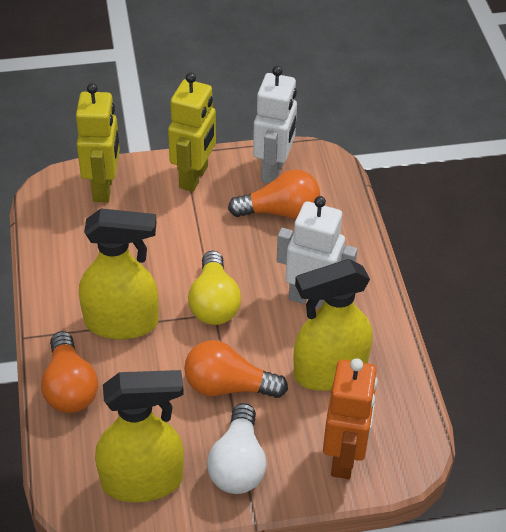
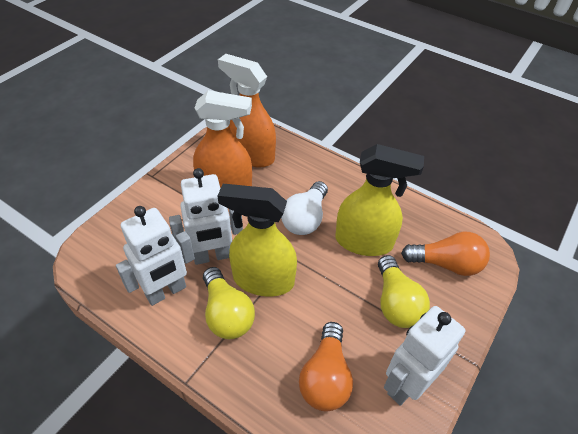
orange light bulb: [41,331,98,413] [184,340,288,398] [228,170,320,218] = 3 -> [299,322,353,411] [401,232,490,276] = 2
orange robot: [323,358,378,479] = 1 -> none = 0
orange spray bottle: none = 0 -> [193,90,252,188] [218,54,276,167] = 2
white robot: [253,66,297,183] [277,196,357,308] = 2 -> [116,206,195,306] [169,168,243,265] [384,306,465,406] = 3
yellow light bulb: [188,251,241,325] = 1 -> [203,267,255,339] [378,255,430,328] = 2
yellow robot: [76,83,120,202] [168,73,216,192] = 2 -> none = 0
yellow spray bottle: [79,209,159,340] [95,370,184,502] [294,259,373,391] = 3 -> [218,184,297,296] [335,144,424,256] = 2

